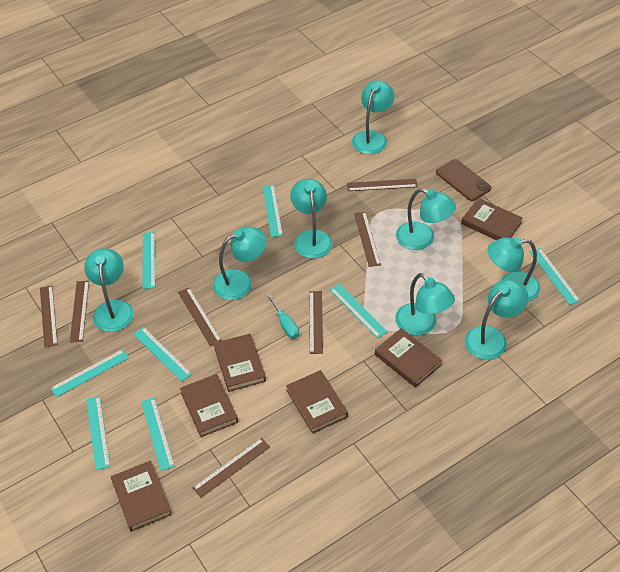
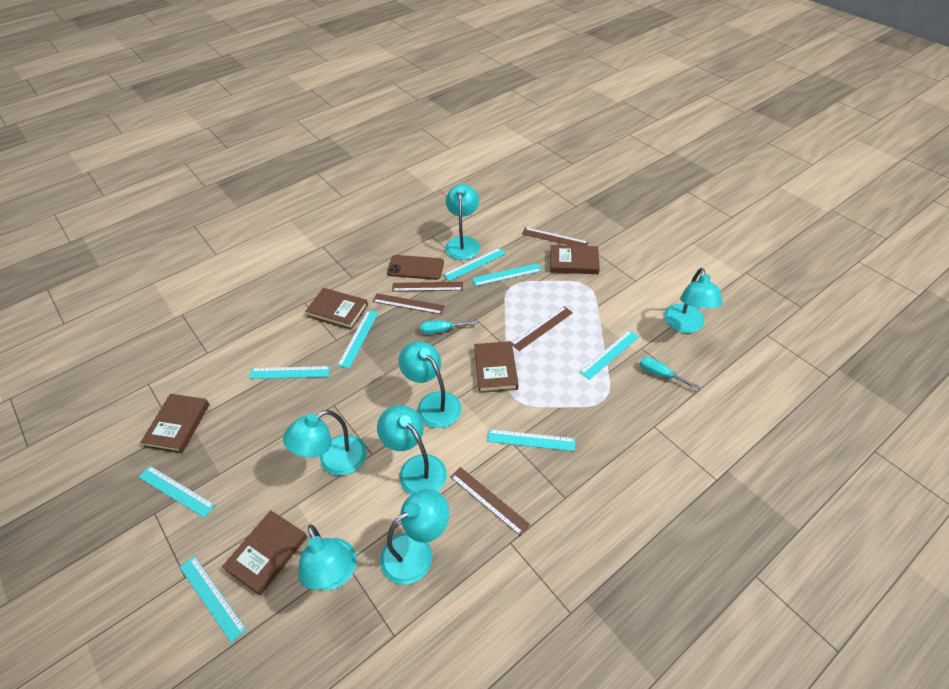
brown book: [111,461,172,532] [180,374,238,437] [214,334,266,392] [286,370,348,434] [375,328,442,388] [461,198,523,240] = 6 -> [141,394,209,453] [222,510,307,595] [306,288,368,330] [474,341,518,393] [550,245,600,274] = 5
brown ruler: [40,286,58,348] [70,281,89,343] [178,287,222,346] [192,438,270,498] [309,291,323,354] [347,179,418,191] [354,212,381,267] = 7 -> [373,293,445,314] [392,282,463,292] [450,467,530,536] [512,306,573,351] [522,227,588,246] = 5
turquoise lamp: [84,248,134,332] [213,226,267,300] [290,179,333,259] [352,80,394,154] [395,273,455,336] [396,188,456,250] [465,279,528,360] [488,237,540,302] = 8 -> [283,410,367,476] [298,524,357,590] [377,405,447,495] [380,489,449,585] [399,342,461,428] [445,184,480,260] [664,268,723,333] = 7
turquoise screwdriver: [267,294,299,339] = 1 -> [420,320,479,334] [640,357,701,390] = 2

